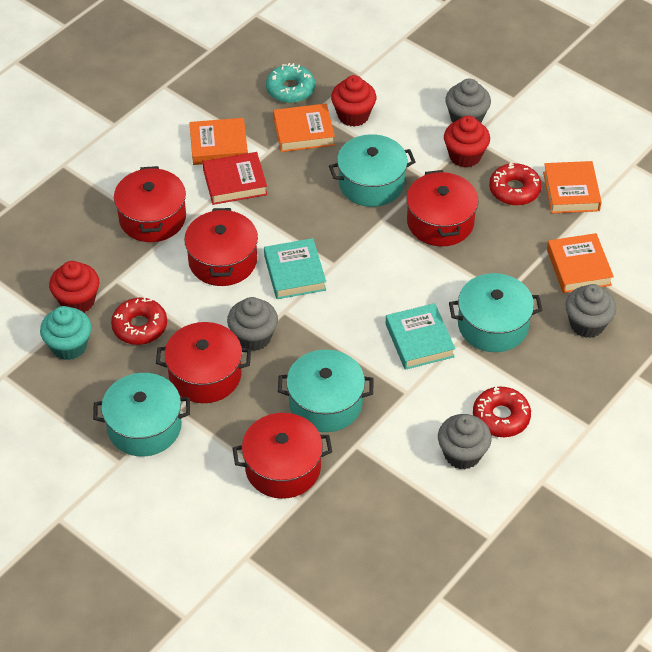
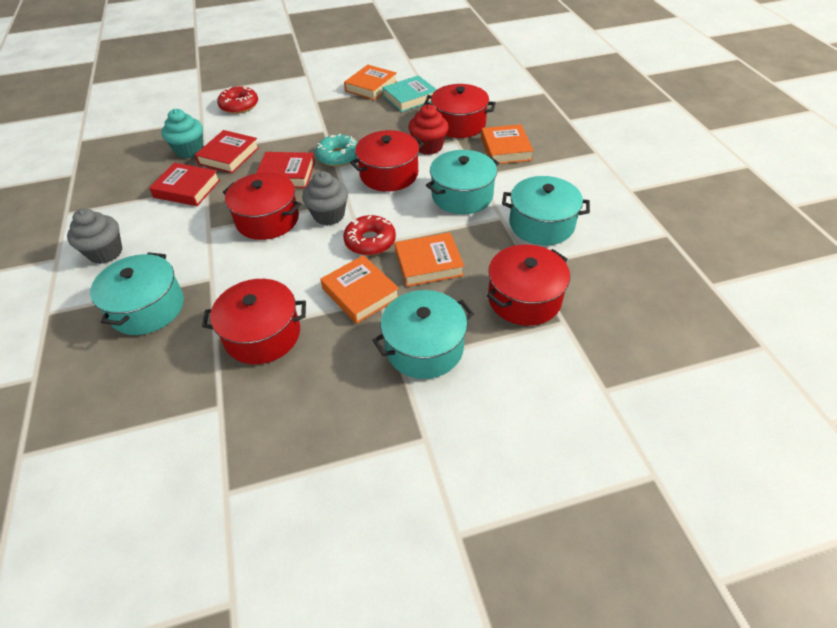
grey cupcake: [227,297,278,351] [438,414,492,469] [445,79,491,123] [566,284,616,338] = 4 -> [67,208,122,264] [302,171,348,226] = 2
red book: [203,152,268,205] = 1 -> [149,163,220,206] [195,130,259,173] [256,152,315,188] = 3
red cupcake: [49,261,99,313] [331,75,377,127] [444,116,490,168] = 3 -> [408,104,449,155] = 1
red donut: [111,297,167,345] [473,387,531,437] [489,163,542,206] = 3 -> [217,86,258,114] [343,215,396,255] = 2
turquoise book: [264,238,326,299] [386,303,455,370] = 2 -> [382,75,437,112] = 1

